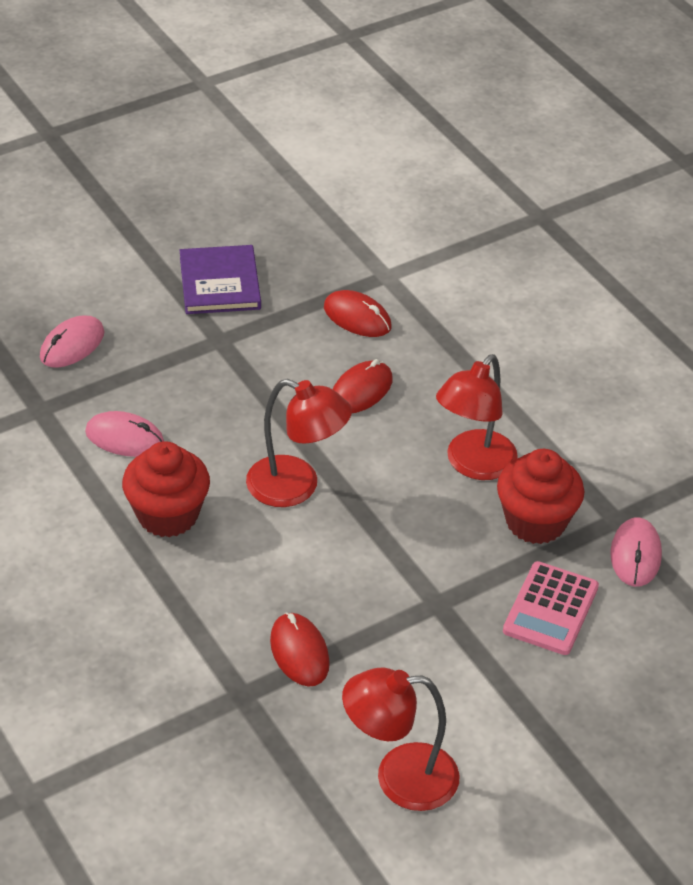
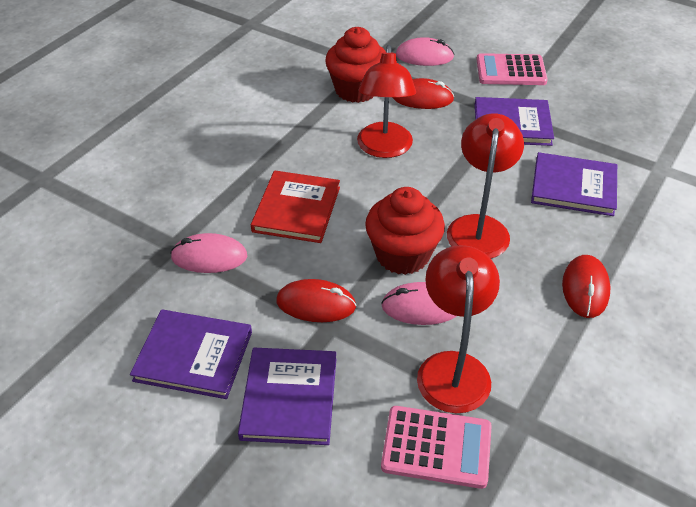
pink calculator: [503,561,599,655] = 1 -> [381,406,492,489] [476,53,548,85] = 2
purple book: [180,245,261,314] = 1 -> [130,310,252,399] [238,348,336,445] [475,97,554,146] [531,152,617,216] = 4
red book: none = 0 -> [251,170,340,243] = 1

